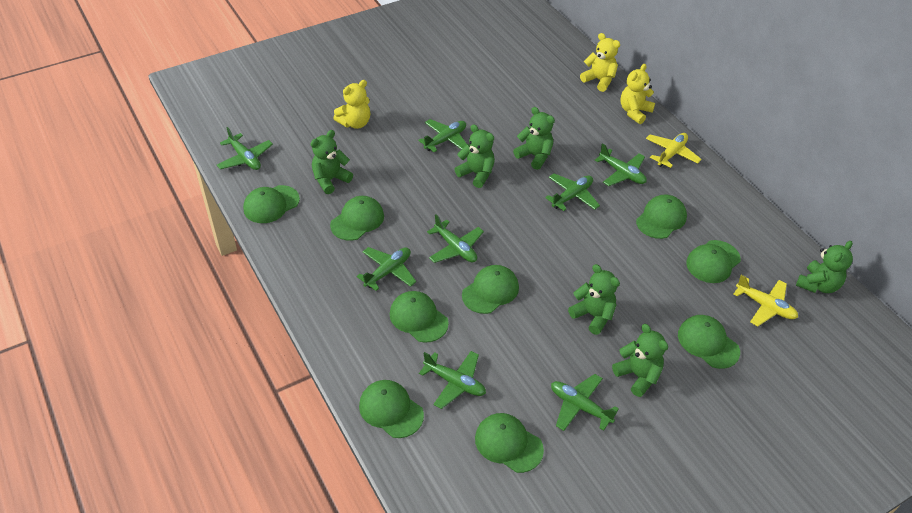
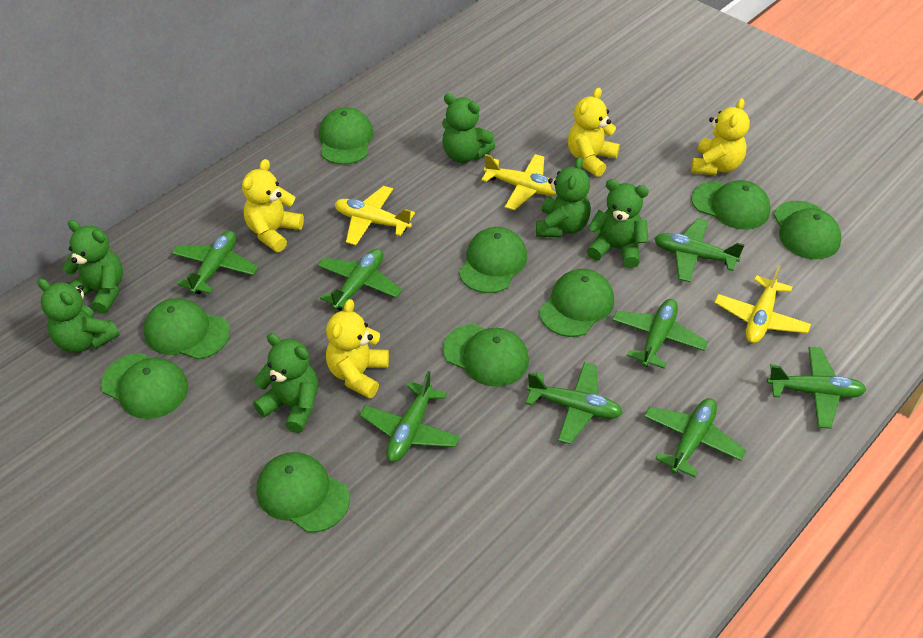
yellow plane: [646,133,702,168] [734,275,798,326] = 2 -> [335,186,415,245] [481,154,556,210] [714,265,811,343] = 3
yellow teddy bear: [333,80,370,129] [580,33,620,92] [620,64,655,124] = 3 -> [242,159,304,252] [326,299,389,399] [568,88,620,177] [691,98,750,175] = 4

